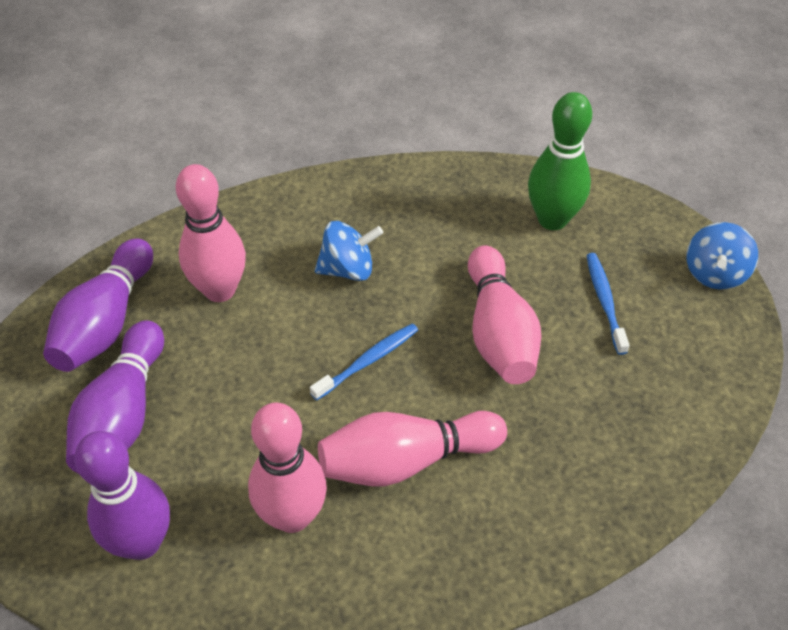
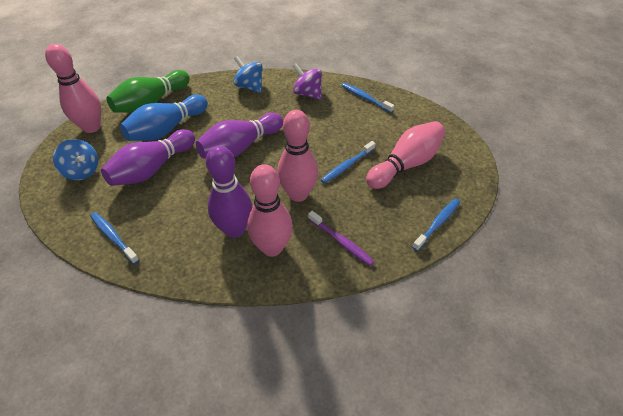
blue bowling pin: none = 0 -> [120,95,208,141] = 1
blue toothbrush: [310,323,418,401] [586,253,630,355] = 2 -> [90,212,139,264] [321,141,376,184] [341,83,394,113] [412,198,460,251] = 4
purple spinning top: none = 0 -> [293,63,322,100] = 1
purple toothbrush: none = 0 -> [308,211,374,266] = 1

